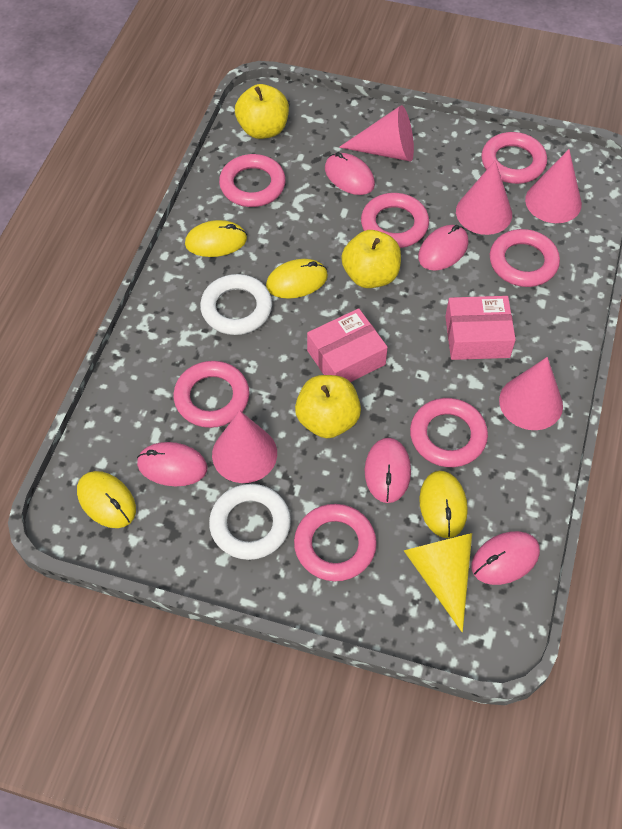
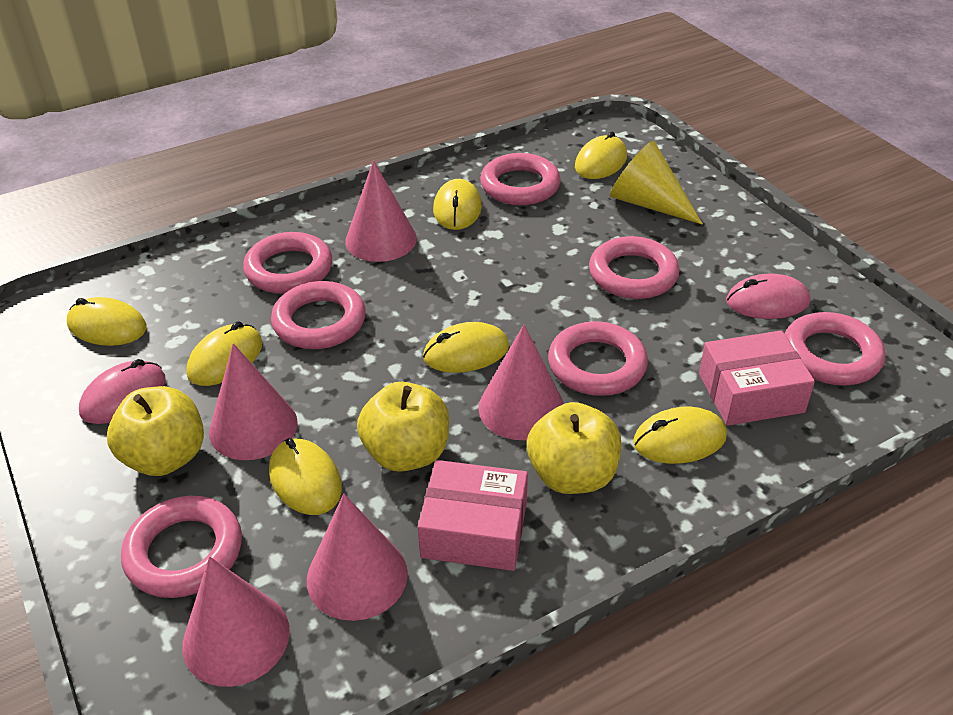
pink mouse: [137,442,207,486] [325,152,375,195] [365,438,411,503] [418,225,469,271] [472,531,540,585] = 5 -> [79,359,166,424] [726,274,810,319] = 2
white ring: [200,274,272,335] [209,484,291,560] = 2 -> none = 0
yellow mouse: [77,471,136,528] [185,220,247,257] [266,259,328,299] [419,471,468,538] = 4 -> [67,297,146,346] [186,321,262,386] [269,438,342,515] [423,322,509,373] [433,179,482,230] [575,132,627,179] [633,407,727,464] = 7

